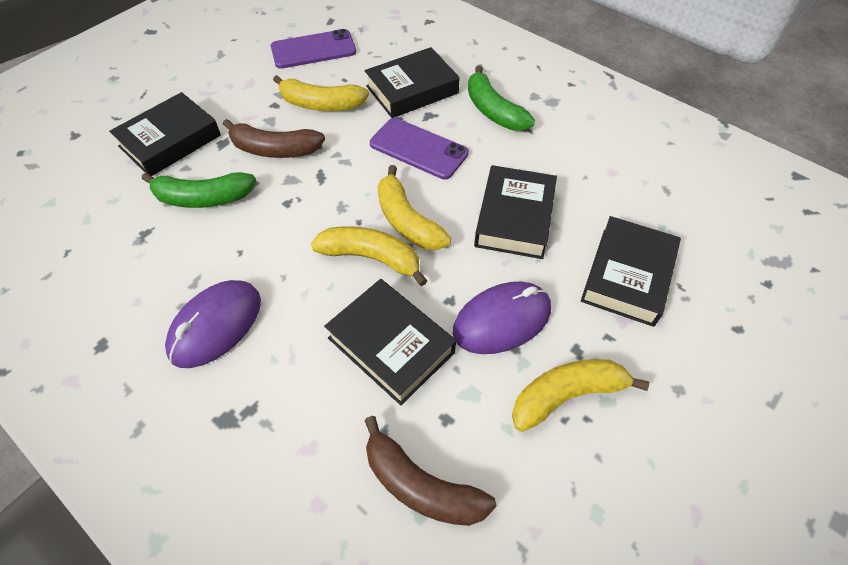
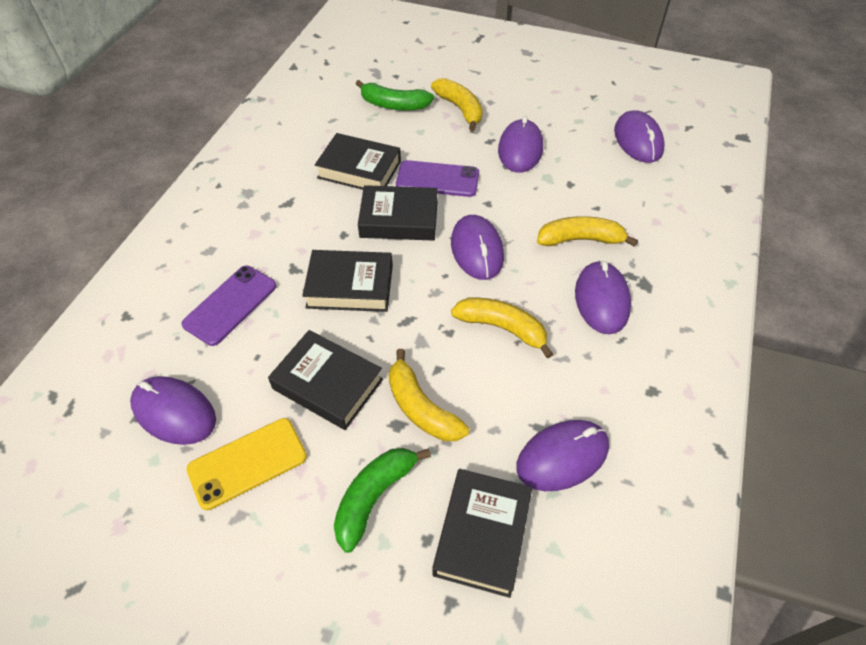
brown banana: [223,119,325,158] [365,416,496,526] = 2 -> none = 0
purple mouse: [165,280,261,368] [453,282,551,354] = 2 -> [130,376,216,445] [451,215,504,280] [498,116,543,173] [516,420,609,491] [575,261,631,334] [614,110,665,163] = 6
yellow phone: none = 0 -> [187,418,307,510] = 1

